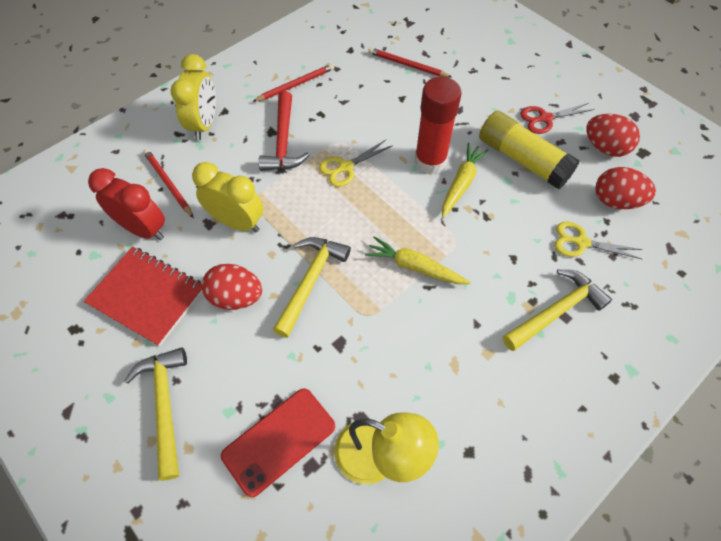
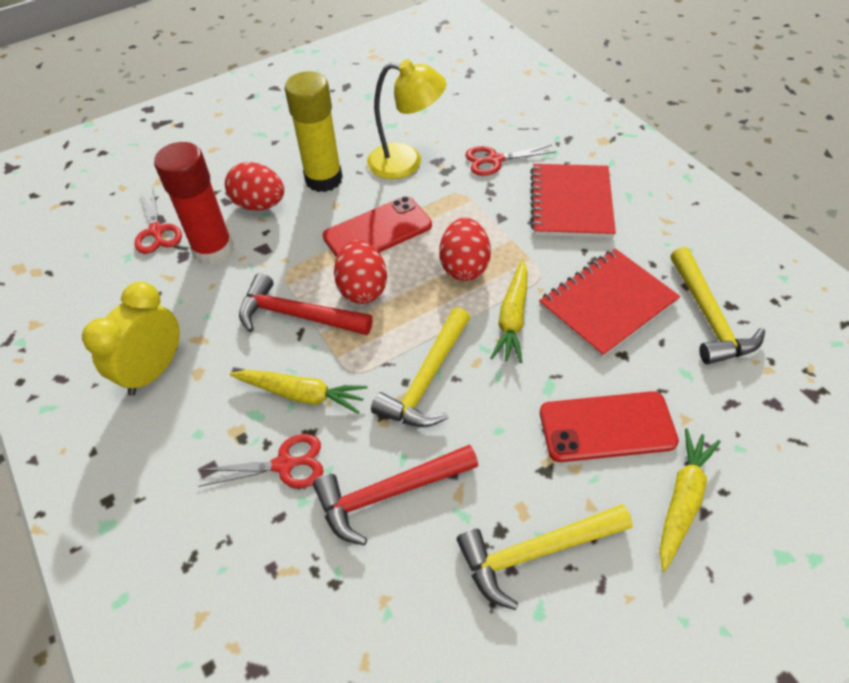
red clock: [88,168,165,240] = 1 -> none = 0
red hammer: [259,91,310,171] = 1 -> [239,273,373,335] [313,444,478,545] = 2
red notebook: [84,247,202,346] = 1 -> [530,164,616,238] [539,249,680,358] = 2
red pencil: [143,149,194,218] [252,64,334,102] [368,47,451,77] = 3 -> none = 0
red phone: [221,388,335,497] = 1 -> [323,196,432,258] [540,391,679,462] = 2
red scissors: [520,103,594,134] = 1 -> [135,189,182,254] [199,434,324,488] [465,145,556,176] = 3
yellow carrot: [365,236,470,284] [442,143,489,218] = 2 -> [230,370,368,414] [490,259,527,363] [659,428,721,572] = 3
yellow clock: [171,54,216,140] [192,162,263,232] = 2 -> [82,282,180,396] = 1
yellow scissors: [319,140,393,187] [554,221,643,259] = 2 -> none = 0

